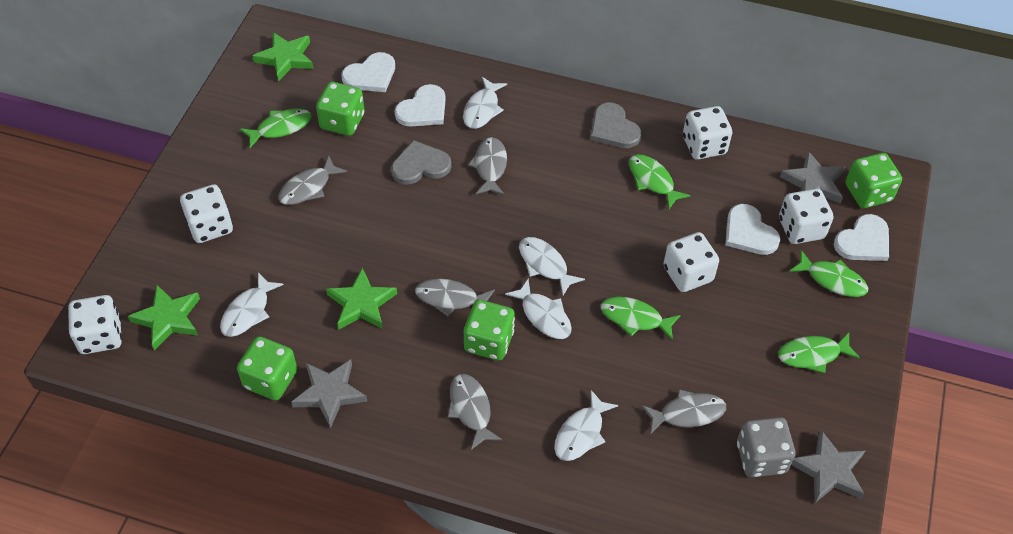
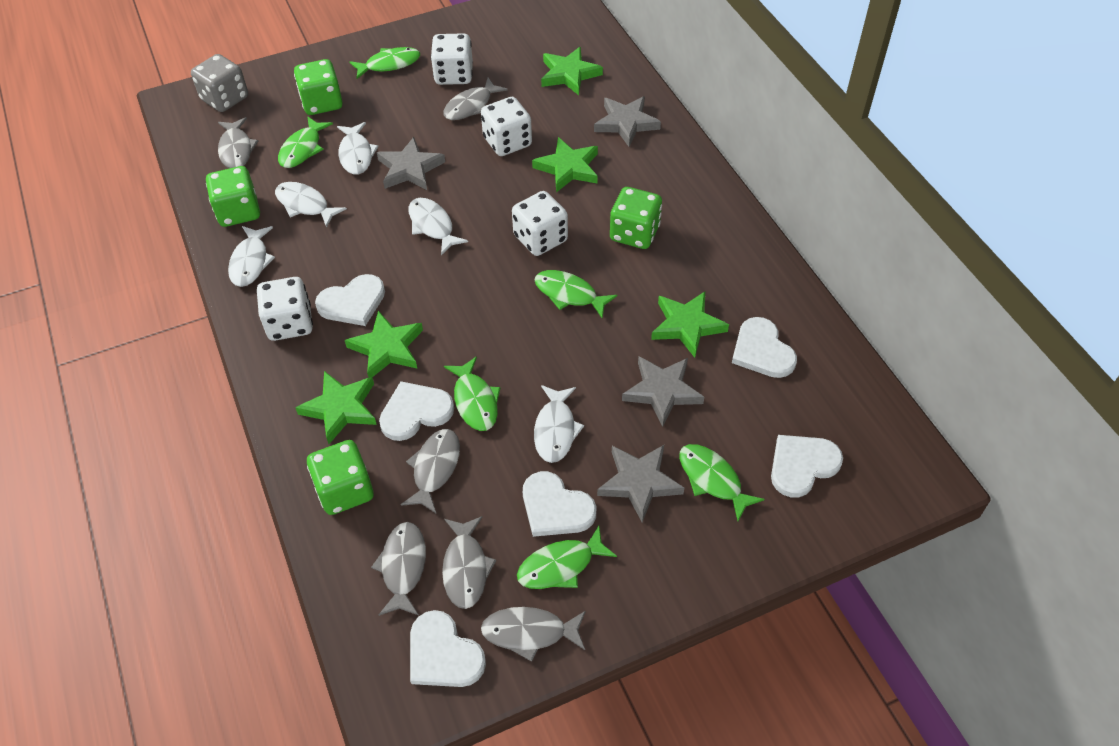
green fish: [240,108,312,148] [601,297,681,341] [629,154,691,209] [778,333,860,373] [789,250,868,297] = 5 -> [278,116,333,168] [350,47,420,79] [444,357,500,431] [517,526,617,589] [535,270,617,318] [679,444,764,521] = 6
green star: [128,285,200,350] [253,32,313,82] [326,268,397,330] = 3 -> [295,371,377,444] [345,311,423,377] [532,137,598,192] [541,47,603,95] [651,292,729,358] = 5
grey fish: [278,156,347,205] [415,279,495,316] [448,374,502,450] [468,137,507,195] [642,389,726,435] = 5 -> [218,117,258,168] [371,522,426,616] [401,429,460,514] [442,516,496,609] [443,78,508,120] [481,607,586,662] = 6
grey heart: [391,140,451,184] [590,102,641,148] = 2 -> none = 0
grey star: [291,360,367,429] [780,151,845,204] [791,430,865,503] = 3 -> [377,137,445,190] [594,96,661,147] [597,445,684,522] [622,356,704,427] = 4
white dice: [68,295,122,354] [180,184,233,243] [663,232,719,292] [683,106,732,160] [779,189,833,244] = 5 -> [257,277,313,341] [431,33,473,85] [481,97,532,156] [512,191,568,256] = 4
white heart: [341,52,395,92] [395,84,446,127] [725,204,780,255] [834,214,889,261] = 4 -> [315,274,385,326] [379,381,454,441] [410,610,486,687] [523,471,596,537] [732,317,797,378] [771,435,843,497] = 6

